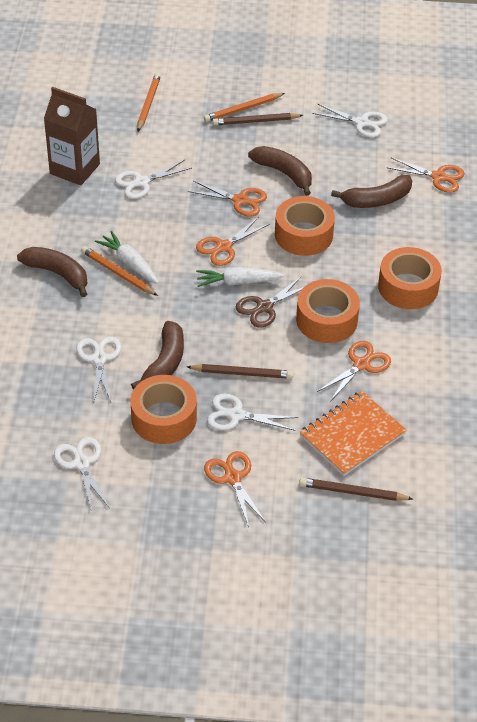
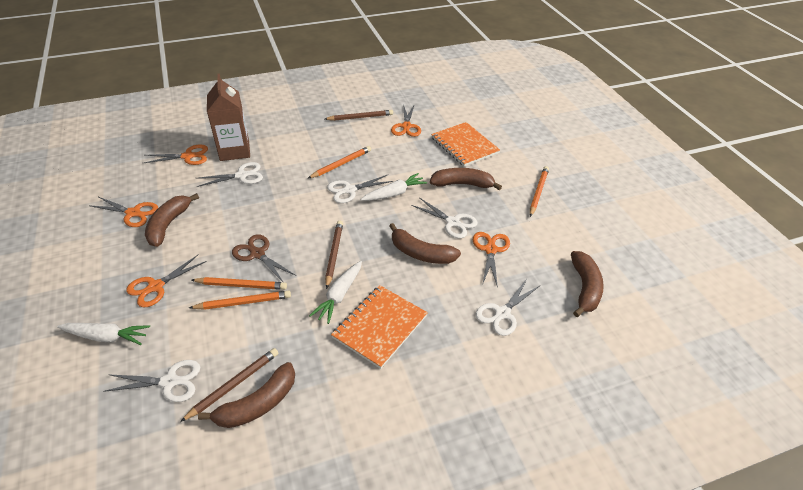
brown banana: [17,247,88,297] [131,321,184,390] [248,146,312,196] [331,175,412,208] = 4 -> [145,193,199,247] [198,362,295,428] [389,223,461,264] [430,168,502,190] [571,251,604,317] = 5
orange notebook: [300,391,407,476] = 1 -> [331,285,428,369] [431,122,500,167] = 2
orange pencil: [81,246,158,296] [137,72,161,131] [204,93,285,122] = 3 -> [189,291,291,310] [192,277,287,290] [308,146,371,178] [530,166,549,217] = 4
orange tape: [130,375,197,444] [275,196,335,256] [296,279,360,343] [378,247,442,309] = 4 -> none = 0
white carrot: [95,231,159,284] [196,267,285,287] = 2 -> [57,323,150,345] [309,261,362,324] [361,173,427,201] = 3

